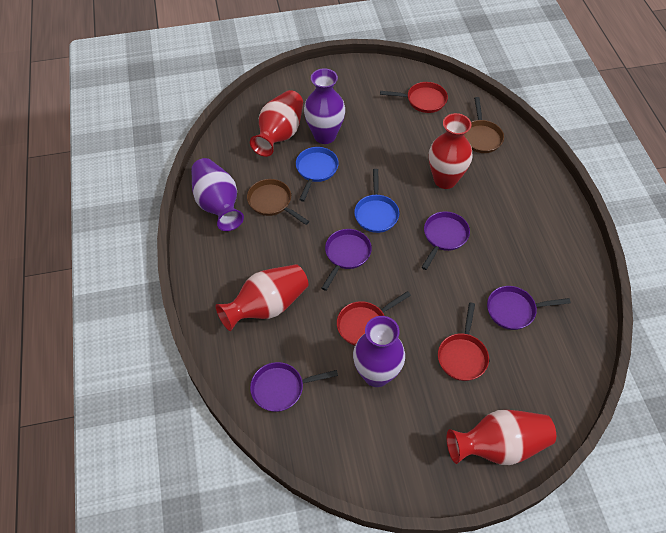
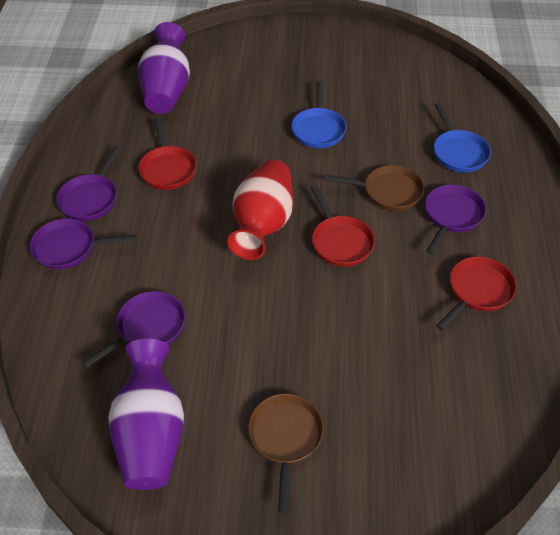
purple vase: [191,158,244,231] [304,68,345,144] [353,316,405,387] = 3 -> [108,339,184,490] [138,22,190,114] = 2
red vase: [215,264,308,331] [250,90,303,157] [429,113,473,189] [447,410,556,465] = 4 -> [227,159,293,260] = 1

